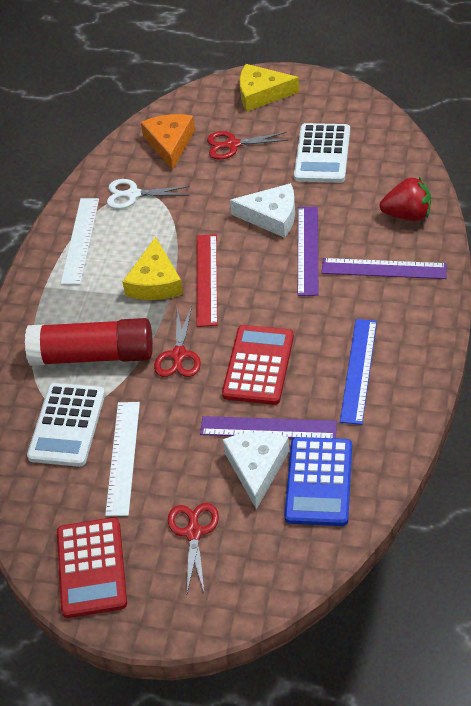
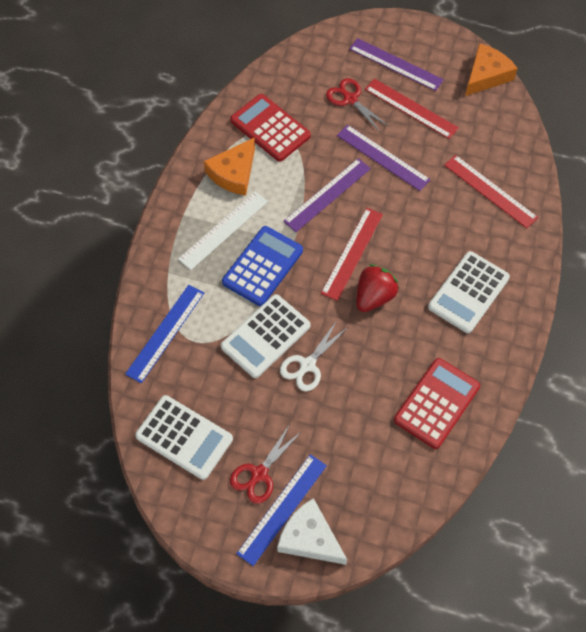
blue ruler: [340,319,377,425] = 1 -> [125,285,204,383] [236,454,327,566] = 2
orange cheese: [141,114,195,170] = 1 -> [204,137,255,196] [465,43,518,96] = 2
red glue stick: [25,318,153,366] = 1 -> none = 0
red ruler: [197,234,218,327] = 1 -> [321,208,383,301] [365,79,459,139] [444,155,538,228] = 3
red scissors: [154,306,201,377] [168,503,219,594] [207,131,288,160] = 3 -> [230,424,302,504] [326,78,388,132] = 2
white calculator: [27,383,105,467] [294,123,350,183] = 2 -> [135,395,233,480] [221,294,310,378] [428,251,510,333] = 3
white cheese: [222,432,289,509] [230,183,295,238] = 2 -> [277,498,347,565] = 1
white ruler: [61,198,99,285] [105,402,140,516] = 2 -> [178,191,268,270] = 1
yellow cheese: [122,237,183,300] [240,64,299,112] = 2 -> none = 0

